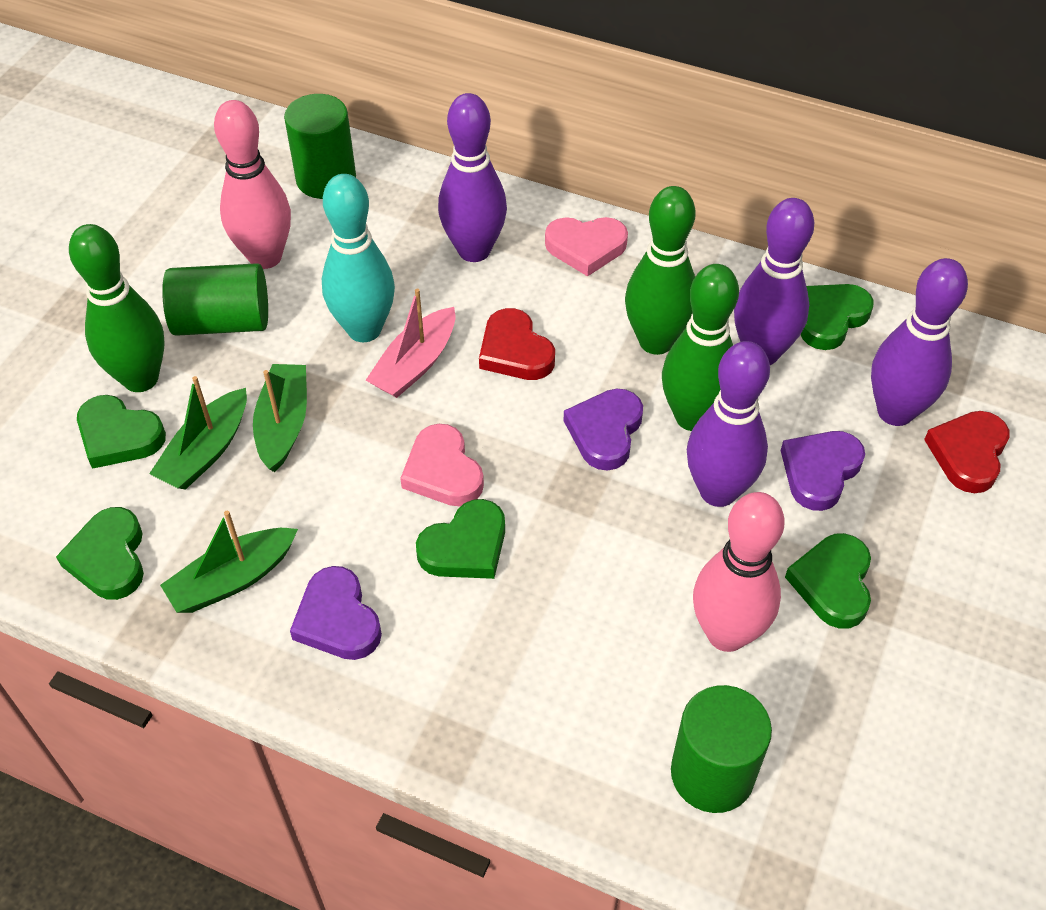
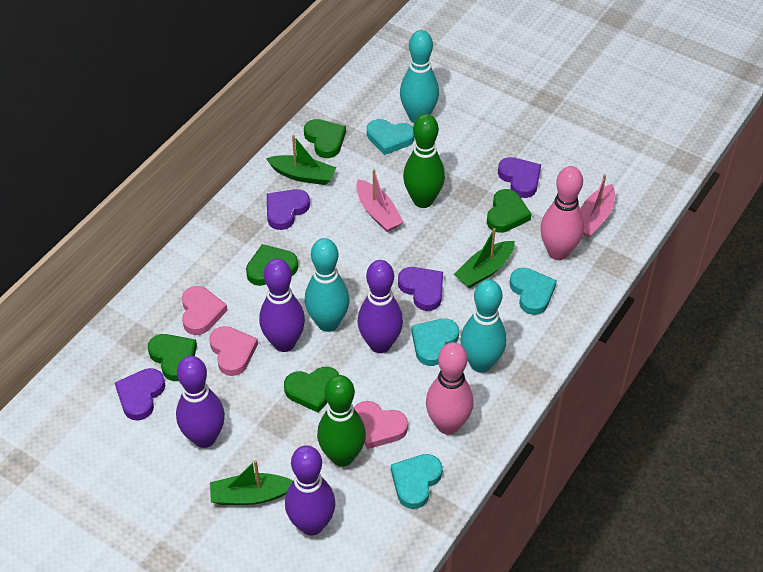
green bowling pin: [69,224,164,392] [625,186,695,355] [662,264,739,431] = 3 -> [317,375,366,467] [403,114,445,208] = 2
green cylinder: [162,263,268,336] [284,94,356,199] [671,685,772,813] = 3 -> none = 0
pink boat: [366,289,456,398] = 1 -> [356,169,404,232] [580,174,615,238] = 2
pink heart: [400,424,484,506] [545,217,628,276] = 2 -> [182,286,228,335] [209,326,258,376] [354,401,408,449] = 3
purple heart: [290,566,382,660] [563,389,643,470] [781,431,865,511] = 3 -> [115,368,165,421] [267,189,310,230] [398,267,443,311] [498,157,541,198] = 4
red heart: [479,308,555,380] [924,411,1010,493] = 2 -> none = 0
turquoise bowling pin: [322,174,395,342] = 1 -> [305,238,350,332] [400,30,439,123] [460,279,507,373] = 3
turquoise heart: none = 0 -> [367,119,415,155] [391,454,443,509] [411,319,459,366] [509,268,557,315] = 4

